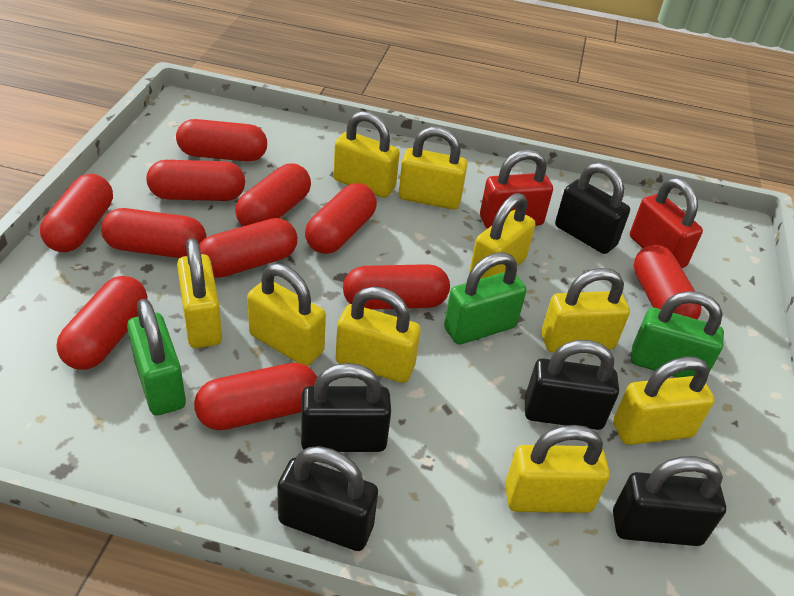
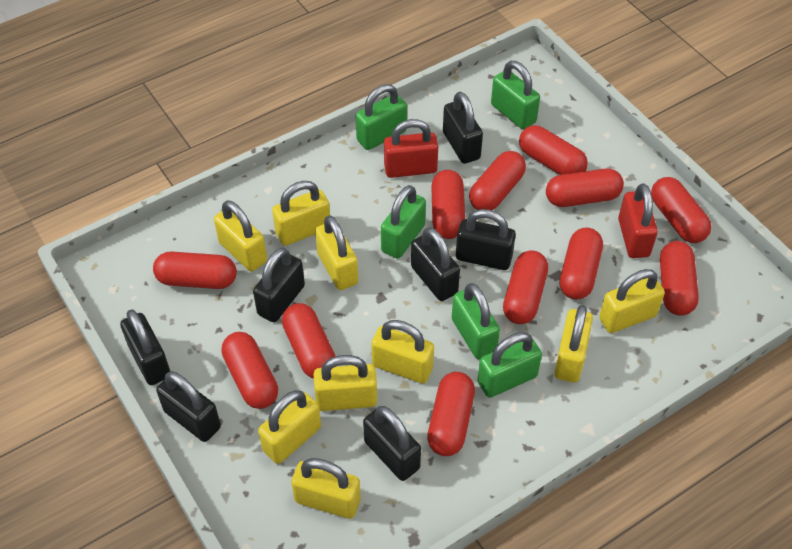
black padlock: [277,446,378,551] [301,363,391,452] [525,340,619,430] [555,162,630,254] [613,456,726,546] = 5 -> [120,309,170,385] [156,371,221,442] [253,247,305,322] [363,406,421,481] [411,227,460,301] [443,92,483,164] [456,209,516,270] = 7
green padlock: [127,299,186,416] [444,252,527,345] [631,291,724,378] = 3 -> [356,84,407,150] [381,185,426,259] [452,283,500,359] [477,332,542,398] [491,61,540,130] = 5
red capsule: [40,174,113,252] [56,276,147,370] [101,208,207,258] [147,160,245,201] [176,119,267,162] [194,363,317,430] [199,218,297,278] [235,163,311,226] [305,183,377,254] [343,264,450,310] [634,245,702,319] = 11 -> [153,252,237,289] [221,332,278,409] [282,303,335,378] [427,372,475,456] [431,170,465,239] [469,151,526,210] [503,250,548,324] [519,125,588,175] [546,169,624,207] [560,228,603,300] [651,177,711,243] [660,241,699,316] = 12

